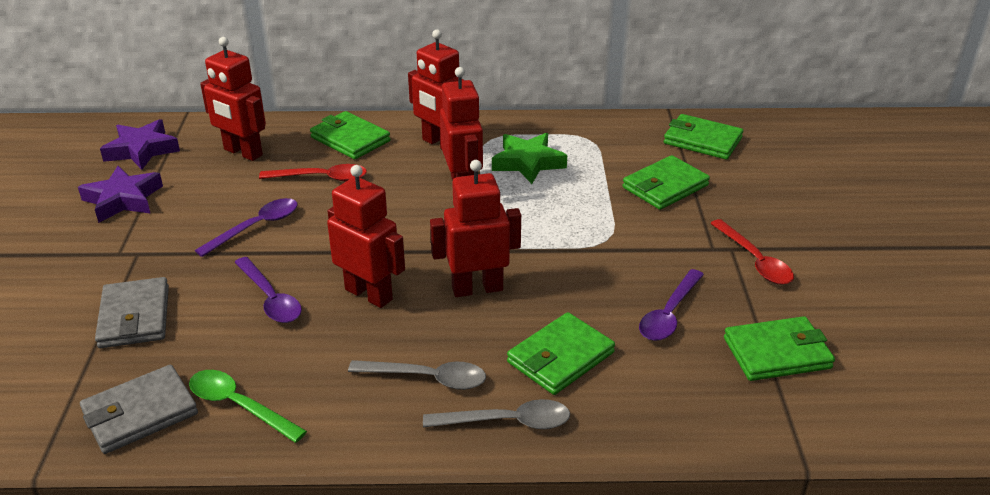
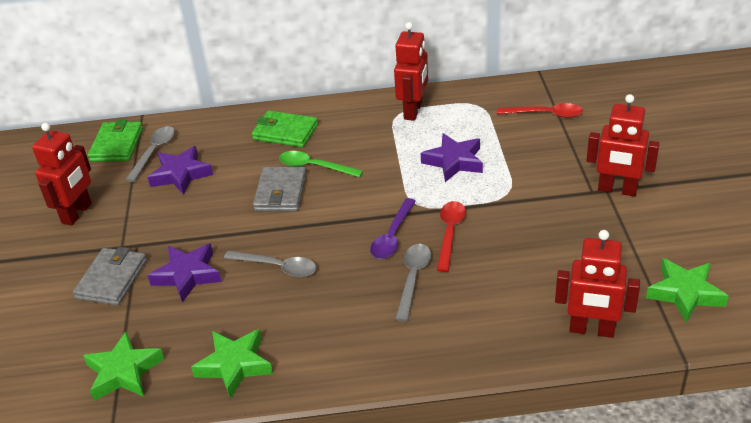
green star: [492,133,567,184] = 1 -> [83,331,164,401] [191,329,273,398] [646,258,729,323] = 3
green wallet: [310,111,391,159] [507,312,615,395] [622,155,710,210] [664,114,743,160] [724,316,835,381] = 5 -> [88,119,143,162] [252,111,318,147] = 2
grey spoon: [348,360,486,390] [423,399,570,429] = 2 -> [125,126,175,182] [224,250,317,277] [396,244,431,322] = 3
purple spoon: [195,198,298,257] [234,257,302,323] [639,269,704,341] = 3 -> [370,198,416,259] = 1
purple star: [78,166,163,223] [100,119,180,170] = 2 -> [148,146,213,195] [148,243,222,302] [421,133,483,182] = 3
red robot: [200,37,266,161] [327,165,405,308] [408,29,464,149] [430,160,521,297] [440,67,483,180] = 5 -> [32,123,92,226] [394,22,428,121] [555,230,640,338] [586,94,660,197] = 4

